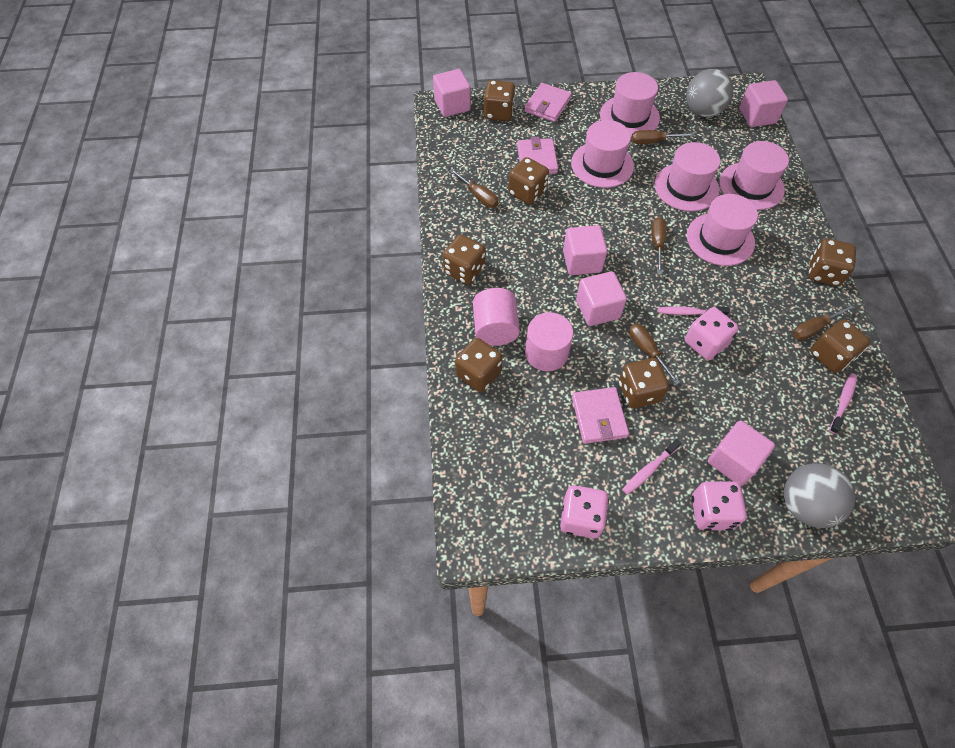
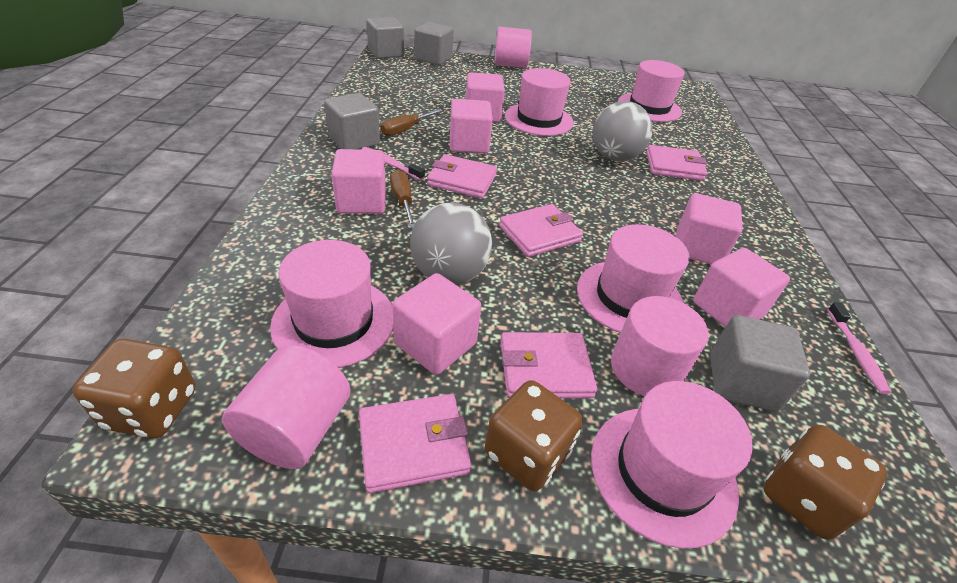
brown dice: [443,235,486,285] [455,338,503,392] [484,80,516,121] [508,157,549,205] [619,358,669,408] [809,238,856,286] [810,319,870,373] = 7 -> [72,339,196,439] [485,380,583,491] [764,425,887,540] = 3
brown screwdriver: [450,169,499,208] [629,324,680,384] [631,130,694,144] [652,217,667,274] [793,304,854,341] = 5 -> [381,109,442,136] [390,169,415,228] = 2
grey cube: none = 0 -> [324,93,380,149] [367,17,404,59] [414,22,454,65] [710,315,810,412] = 4
pink cube: [433,69,471,117] [563,225,607,275] [576,271,627,326] [708,421,775,486] [739,80,788,127] = 5 -> [331,149,386,214] [392,273,481,375] [450,99,493,154] [466,72,505,122] [676,193,743,264] [693,248,790,327] = 6
pink cylinder: [473,288,520,346] [525,312,573,371] = 2 -> [222,345,350,469] [495,27,532,68] [611,296,709,396] = 3
pink dice: [560,485,609,538] [685,307,739,360] [692,481,747,531] = 3 -> none = 0
pink toothbrush: [622,439,681,495] [658,306,730,316] [829,373,857,434] = 3 -> [361,147,425,181] [827,302,891,394] = 2
pink wallet: [517,137,558,174] [524,83,572,122] [572,387,629,444] = 3 -> [359,394,472,493] [427,154,497,198] [499,204,583,257] [500,332,597,398] [646,145,708,181] = 5

